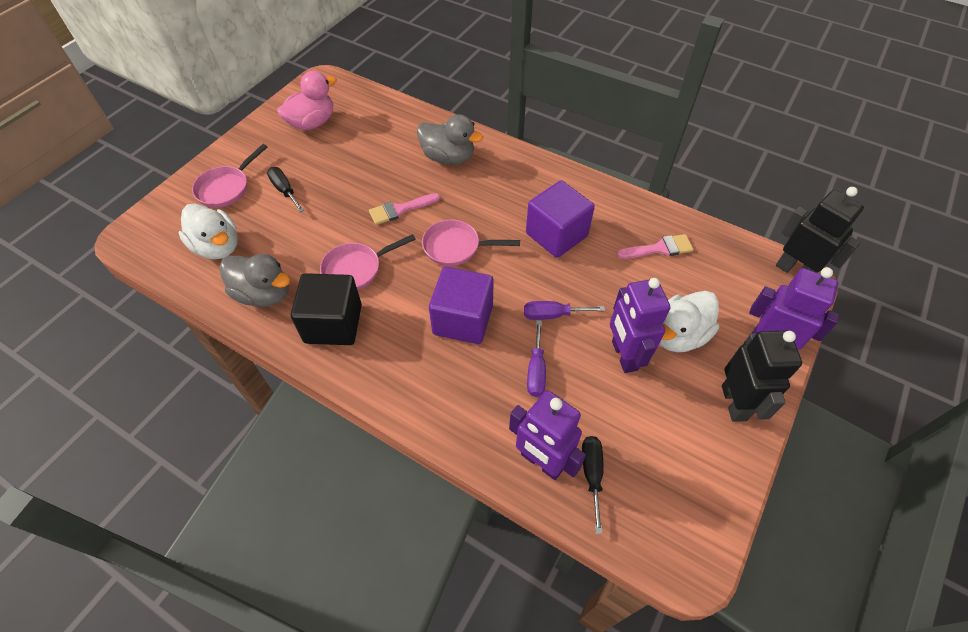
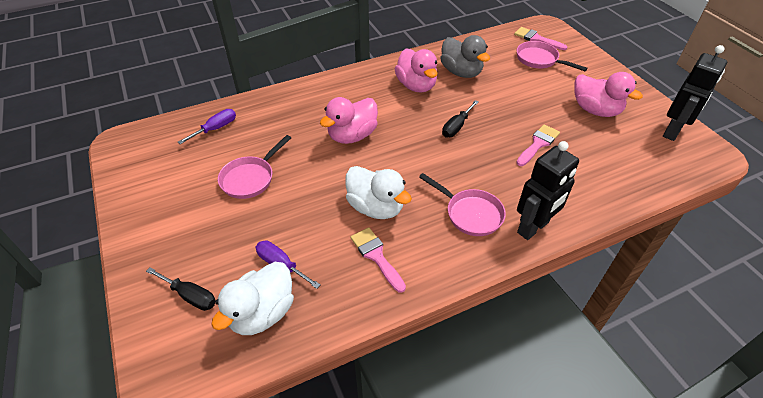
black cube: [291,273,362,345] = 1 -> none = 0
grey duck: [219,254,290,307] [417,114,483,165] = 2 -> [440,35,490,78] = 1
pink brush: [369,193,440,225] [617,234,694,259] = 2 -> [351,228,406,293] [514,27,567,50] [516,124,560,166] = 3
pink duck: [277,71,337,130] = 1 -> [320,97,378,144] [395,48,438,93] [574,72,643,117] = 3
purple cube: [429,267,494,344] [526,180,595,258] = 2 -> none = 0
purple robot: [509,390,586,480] [610,278,670,373] [749,267,840,350] = 3 -> none = 0

